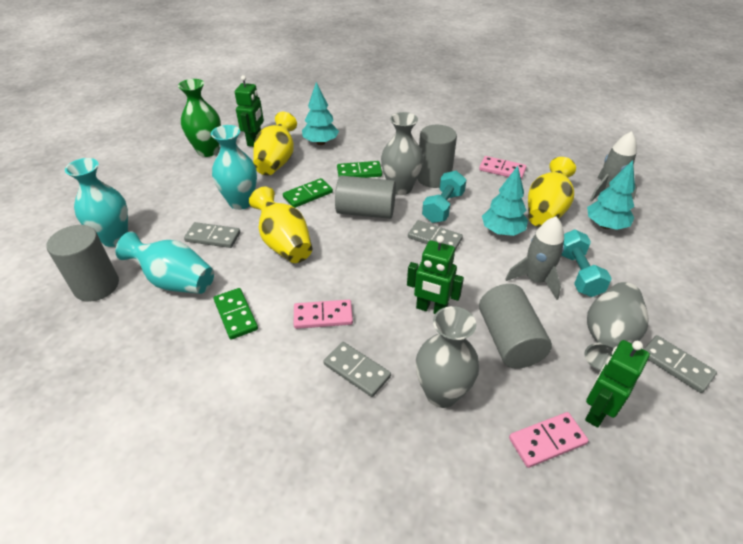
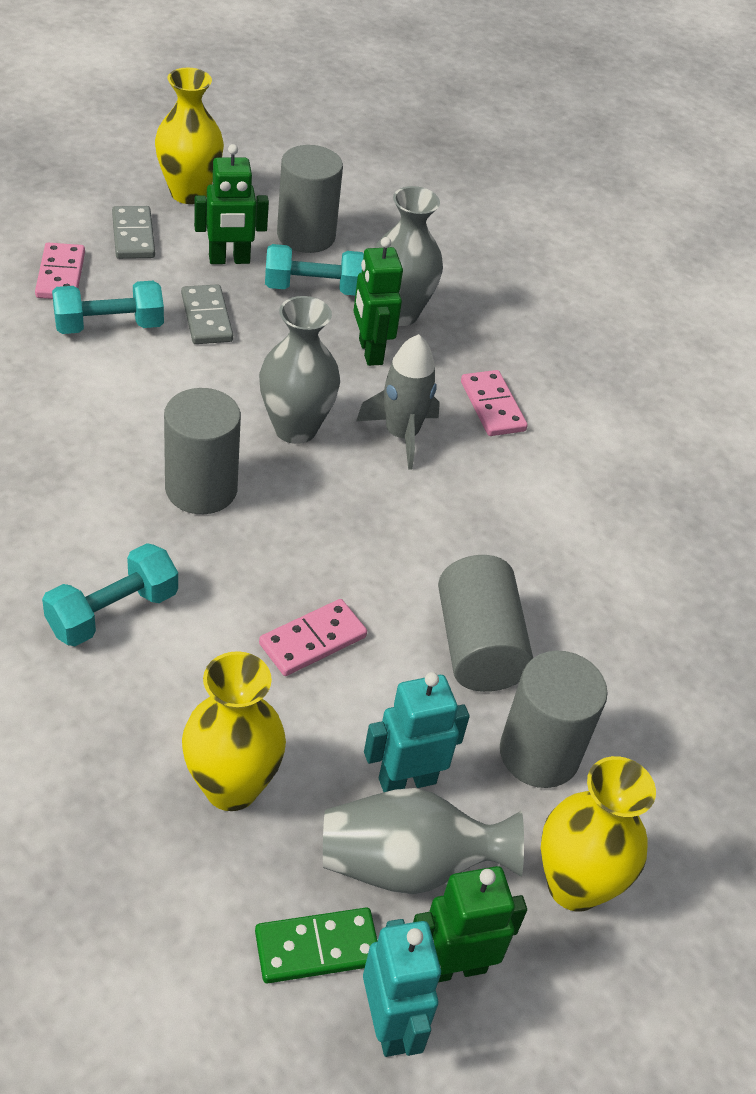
green domino: [214,288,258,340] [283,178,333,208] [337,161,382,178] = 3 -> [255,907,378,983] = 1
green vase: [178,79,221,157] = 1 -> none = 0
grey domino: [184,222,240,248] [323,342,391,397] [408,220,463,250] [644,335,717,393] = 4 -> [112,206,155,259] [181,284,233,344] = 2
grey rocket: [505,216,564,300] [590,131,637,202] = 2 -> [356,334,440,470] = 1
turquoise dumbbell: [422,171,467,223] [561,230,612,297] = 2 -> [42,543,178,646] [52,281,164,334] [265,244,364,295] = 3
turquoise robot: none = 0 -> [363,919,441,1057] [364,672,470,792] = 2
turquoise tree: [302,82,339,145] [482,166,528,236] [587,160,635,230] = 3 -> none = 0
turquoise vase: [65,158,128,247] [115,232,214,294] [211,125,257,210] = 3 -> none = 0

